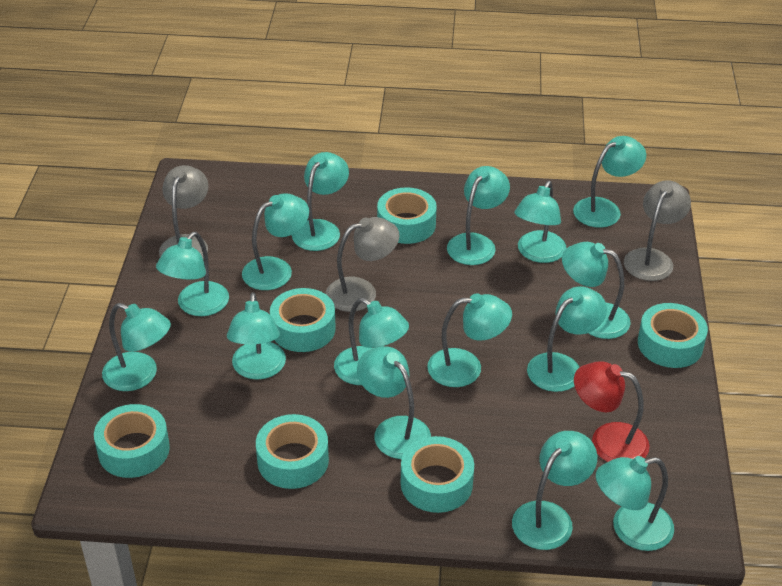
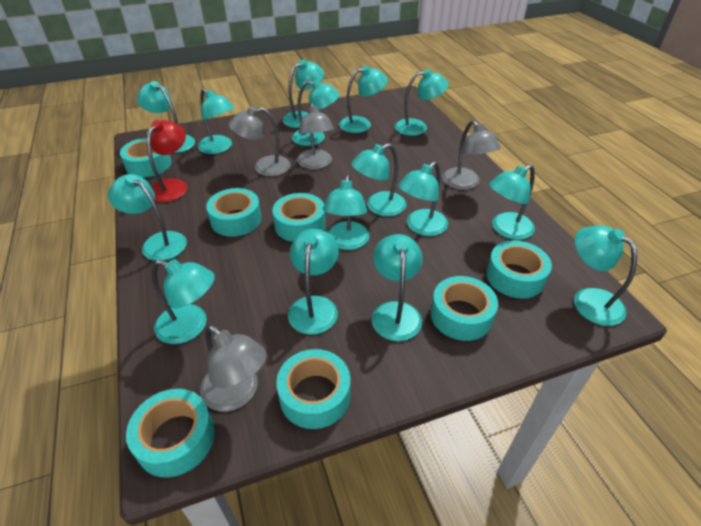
grey lamp: [159,165,209,259] [326,217,399,312] [624,180,691,281] = 3 -> [200,325,267,412] [229,106,291,176] [297,102,334,169] [442,120,501,190] = 4
turquoise tape: [94,404,170,478] [256,414,329,489] [270,288,336,352] [377,187,437,244] [401,436,474,513] [638,303,708,368] = 6 -> [120,138,171,178] [126,389,215,478] [206,188,262,237] [272,193,326,242] [276,349,350,429] [430,276,498,341] [486,240,552,298] = 7

